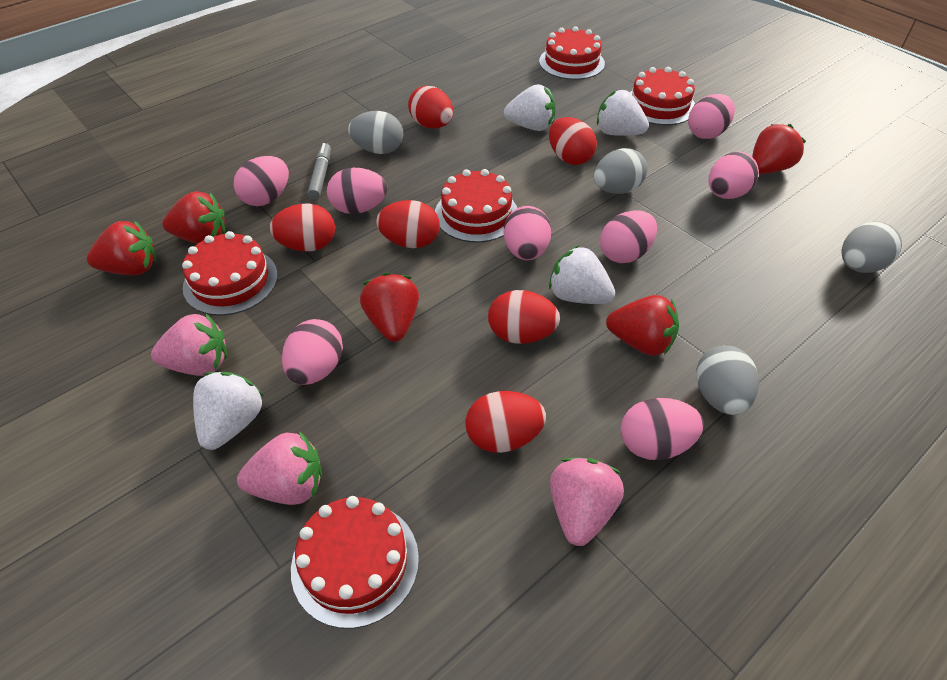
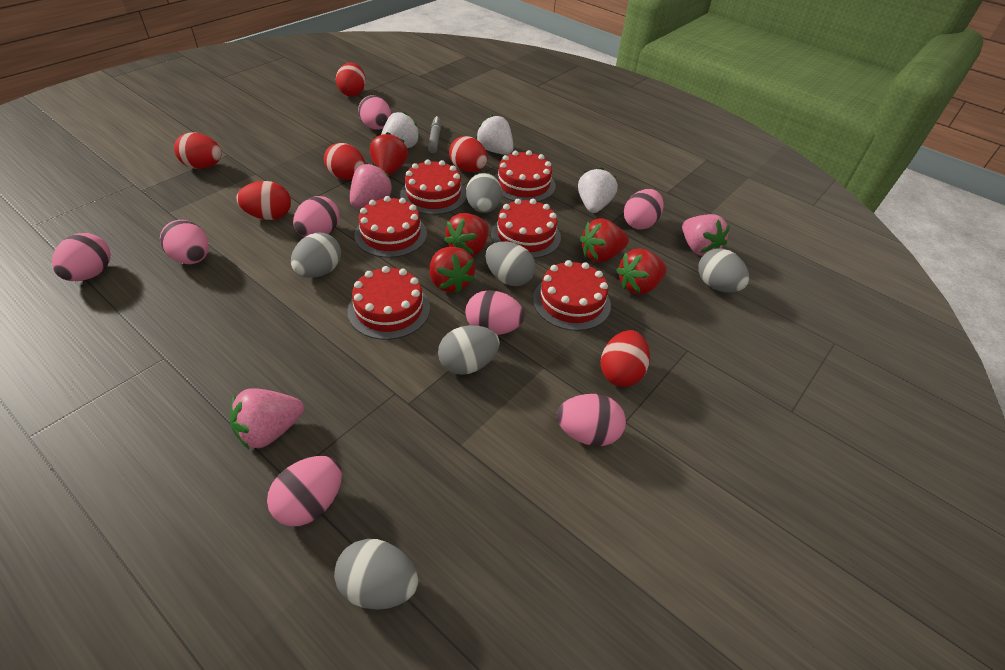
grey egg: [348,111,403,154] [594,148,647,194] [696,345,759,415] [841,221,902,273] = 4 -> [291,233,341,278] [334,539,418,610] [438,325,500,375] [466,173,502,213] [485,241,536,286] [698,249,749,292] = 6
red cake: [182,231,278,315] [291,496,419,629] [435,169,517,242] [539,26,605,80] [630,67,695,125] = 5 -> [348,266,430,340] [354,196,427,258] [400,159,466,215] [491,199,561,258] [494,150,556,202] [533,260,611,331] = 6
white strawberry: [193,372,264,450] [504,84,556,131] [549,245,615,304] [597,90,649,136] = 4 -> [381,112,420,148] [476,115,513,155] [578,167,618,213] = 3

